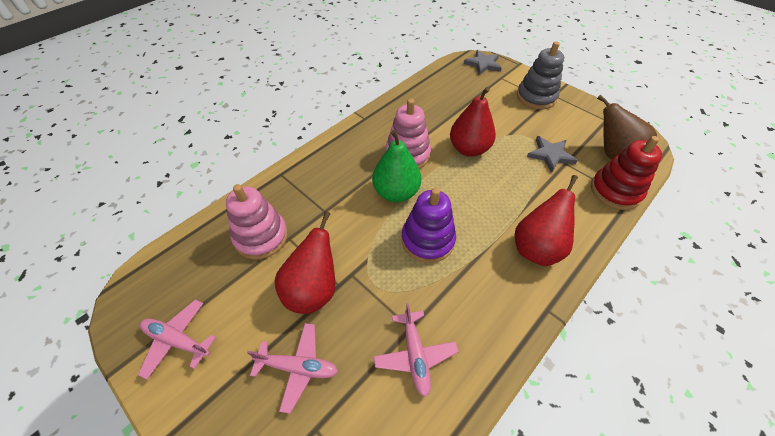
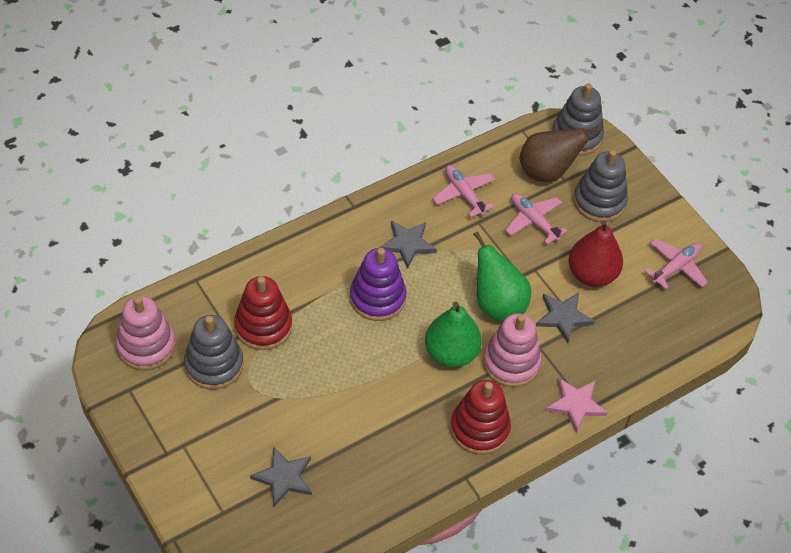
green pear: [372,130,421,202] = 1 -> [425,301,482,367] [473,231,531,322] = 2
grey stacking toy: [517,41,564,109] = 1 -> [184,315,244,390] [552,83,604,156] [573,150,628,222] = 3
grey star: [464,50,502,75] [527,136,578,173] = 2 -> [250,446,312,507] [379,220,437,269] [536,293,595,343] = 3
pink star: none = 0 -> [545,377,608,432] = 1
red pear: [275,211,336,314] [450,87,496,157] [515,175,578,266] = 3 -> [569,220,623,287] = 1
red stacking toy: [591,136,662,210] = 1 -> [234,276,292,350] [450,380,511,455] = 2

